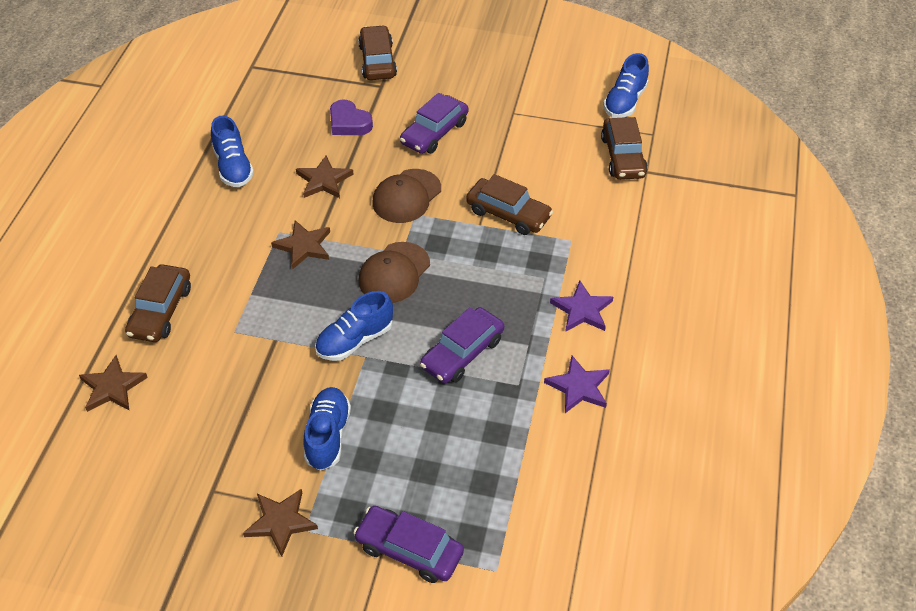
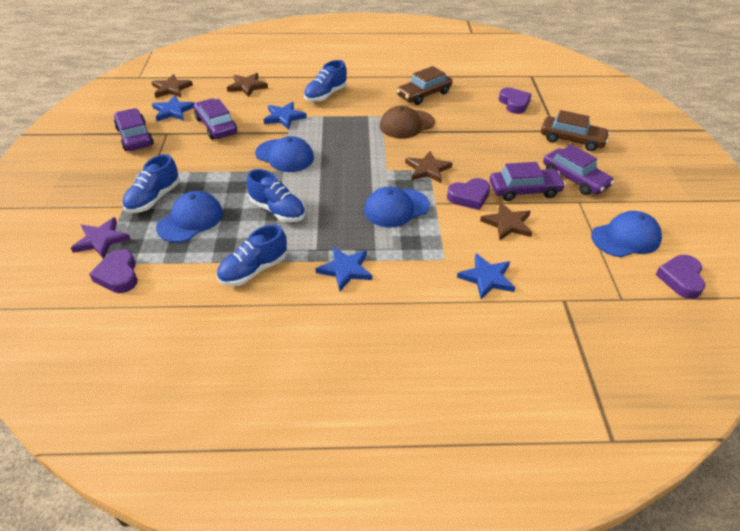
blue cap: none = 0 -> [156,191,223,242] [255,136,314,172] [364,187,430,228] [591,211,662,257] = 4
blue star: none = 0 -> [152,95,195,121] [264,102,307,129] [315,247,372,291] [457,253,515,299] = 4
brown cap: [359,242,430,303] [372,169,441,223] = 2 -> [380,106,435,139] = 1
brown car: [125,264,191,342] [358,25,397,80] [466,174,553,235] [601,117,648,180] = 4 -> [397,66,452,105] [541,110,610,151] = 2
purple car: [353,506,464,583] [400,93,468,154] [420,307,504,384] = 3 -> [114,108,154,151] [194,99,237,139] [490,162,566,201] [543,144,614,195] = 4
purple heart: [330,99,373,135] = 1 -> [89,249,138,293] [447,178,490,210] [499,88,532,114] [655,255,705,299] = 4
purple star: [544,356,610,413] [550,281,613,332] = 2 -> [71,217,130,259] = 1

